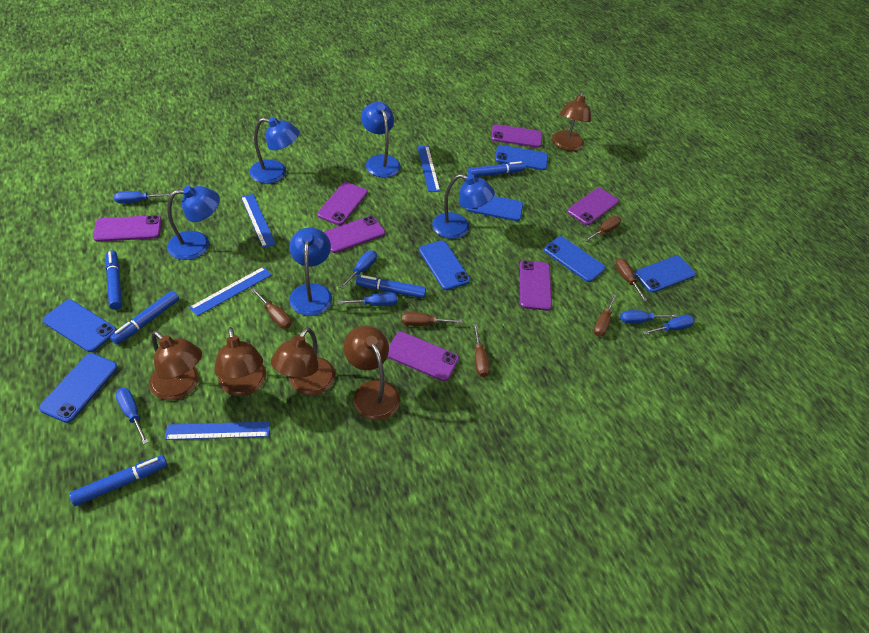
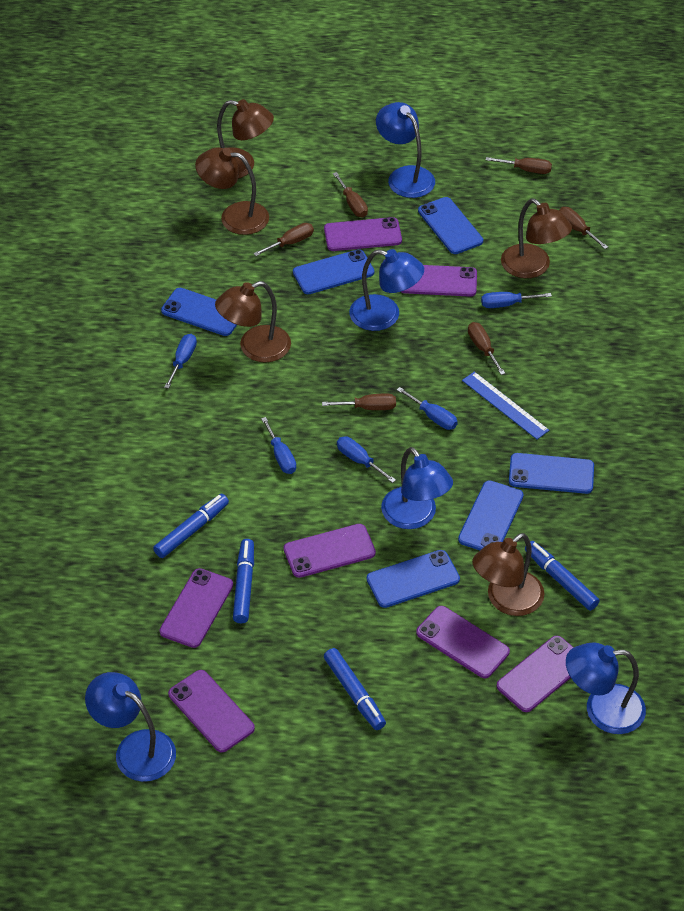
blue marker: [69,455,167,506] [105,250,122,310] [110,291,179,345] [356,275,426,298] [468,161,525,177] = 5 -> [153,494,229,558] [233,539,254,623] [324,648,386,730] [525,541,600,611] = 4
blue phone: [39,353,118,423] [42,300,117,352] [419,240,470,290] [465,196,523,221] [495,145,548,170] [544,236,605,282] [634,256,696,293] = 7 -> [161,288,237,336] [293,249,374,294] [367,550,460,608] [418,197,483,254] [458,480,524,550] [509,453,594,494] = 6
blue ruler: [165,422,270,440] [189,267,272,316] [241,194,276,248] [417,146,440,192] = 4 -> [462,372,549,439] = 1
blue screwdriver: [114,191,171,204] [115,388,148,444] [338,292,398,306] [339,251,377,289] [620,310,677,324] [643,315,695,335] = 6 -> [164,334,197,389] [261,417,296,474] [337,436,396,483] [397,387,458,430] [481,292,552,308] = 5

